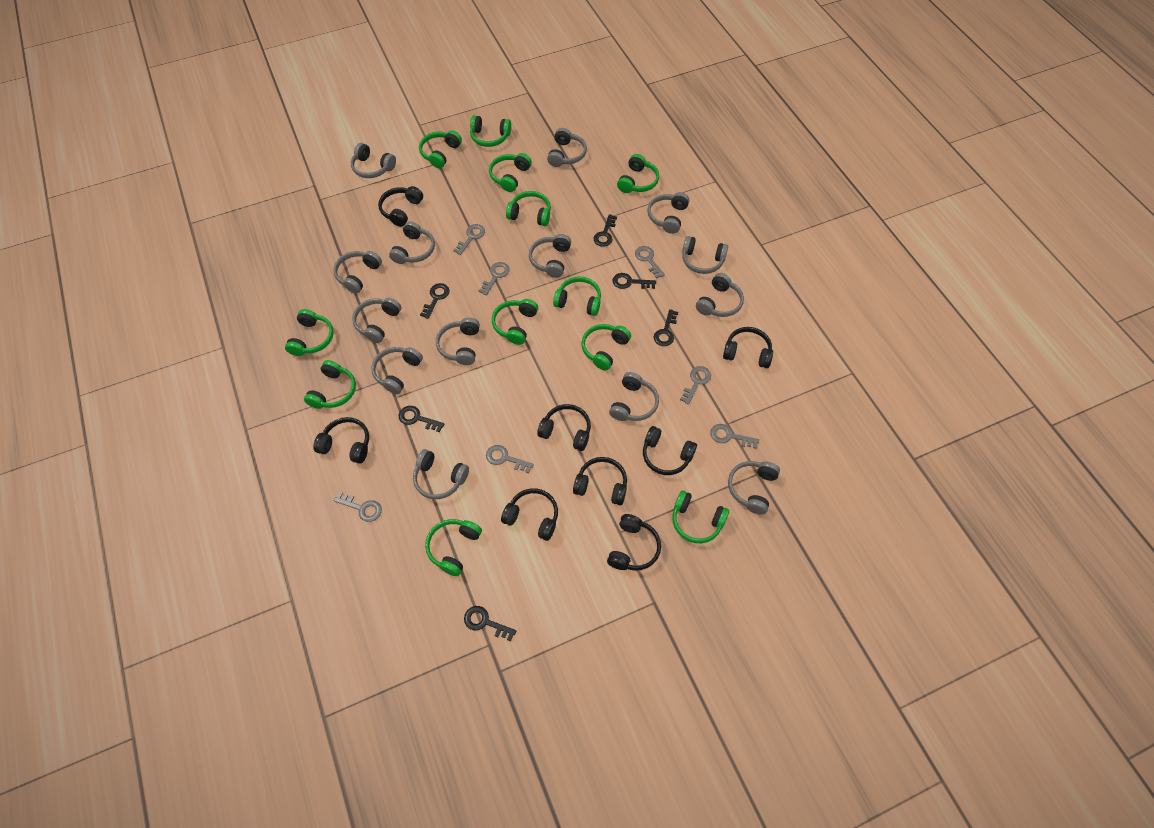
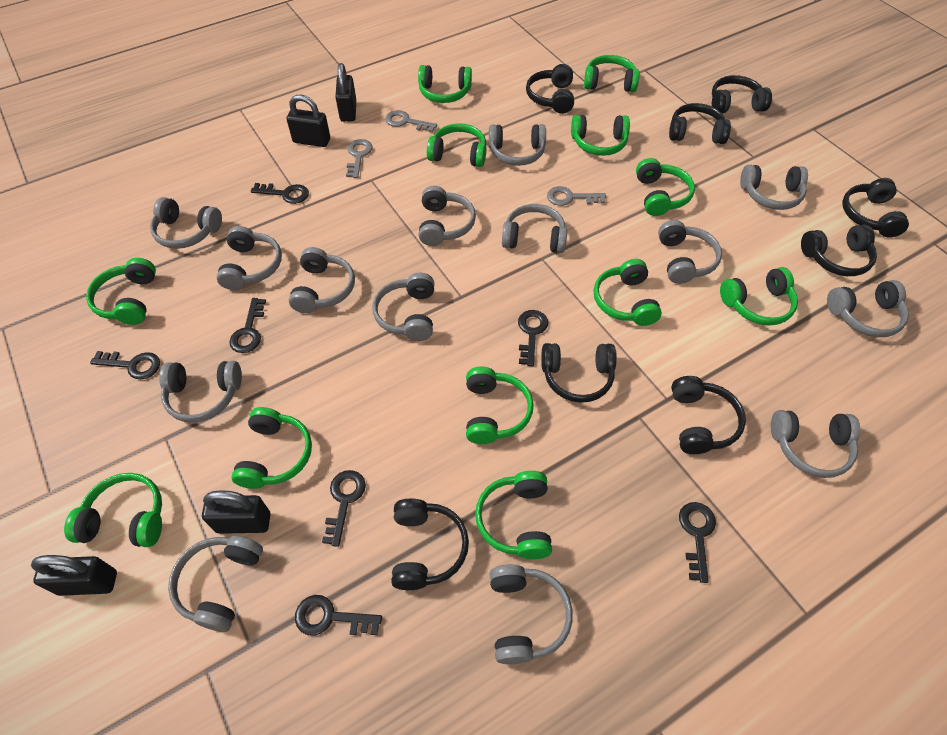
black key: [398,406,445,432] [420,283,449,319] [464,606,516,641] [593,214,617,247] [613,273,656,289] [654,309,678,346] = 6 -> [90,351,160,379] [229,298,266,353] [251,183,309,204] [295,595,382,636] [322,470,366,547] [518,310,548,366] [679,502,716,583] = 7
black padlock: none = 0 -> [31,555,117,596] [202,490,271,534] [287,95,330,147] [335,63,356,122] = 4
grey key: [334,492,382,522] [453,224,485,255] [479,262,510,295] [486,445,534,473] [635,246,665,278] [680,366,711,405] [710,424,759,449] = 7 -> [346,139,373,178] [385,110,437,132] [547,186,606,206] = 3

